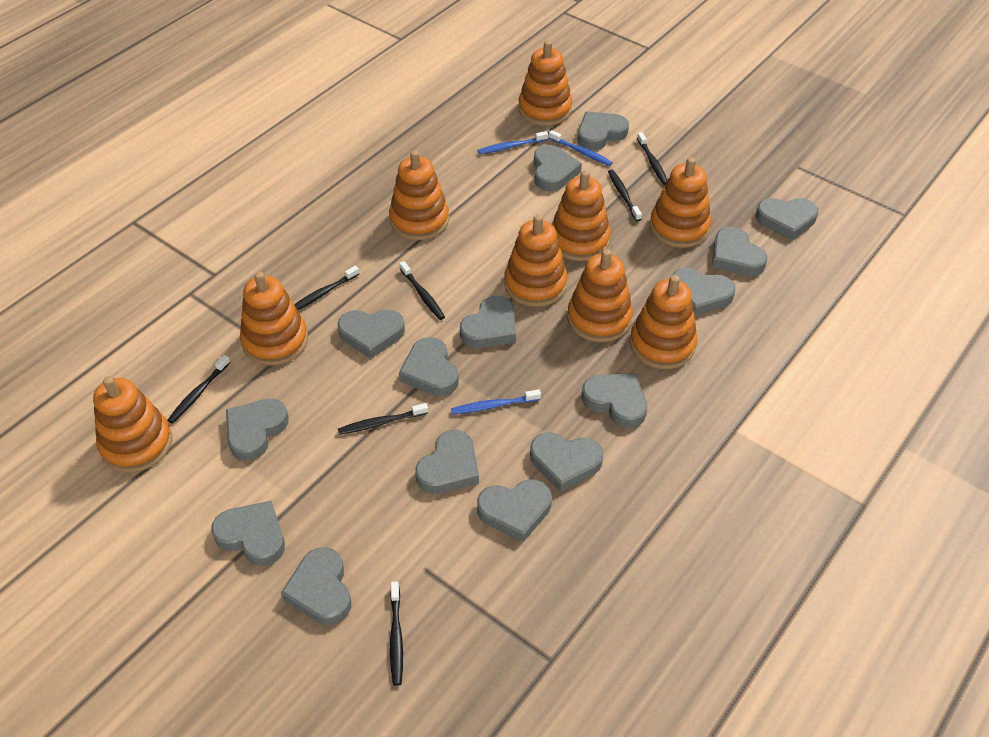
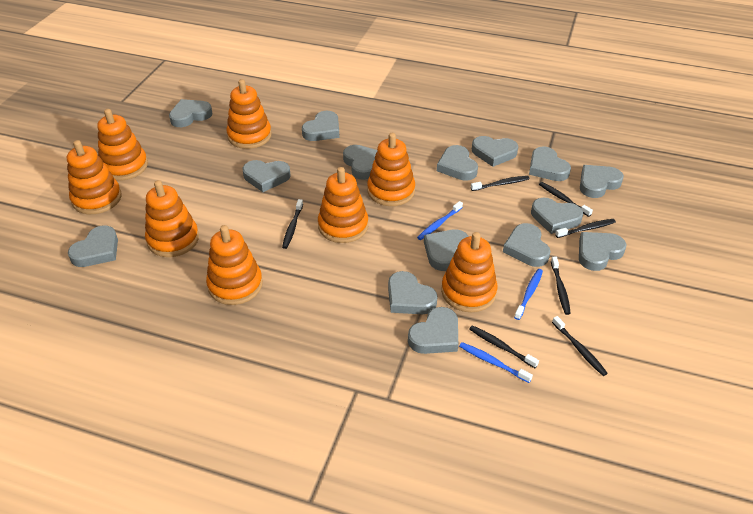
orange stacking toy: [93,376,172,473] [240,271,308,366] [389,150,449,240] [504,214,567,307] [518,40,572,126] [552,170,611,261] [567,249,633,342] [630,275,698,369] [650,157,711,248] = 9 -> [67,140,122,214] [97,109,148,181] [145,180,199,257] [206,225,263,305] [226,79,272,149] [318,167,368,243] [367,133,415,206] [441,232,498,312] = 8

